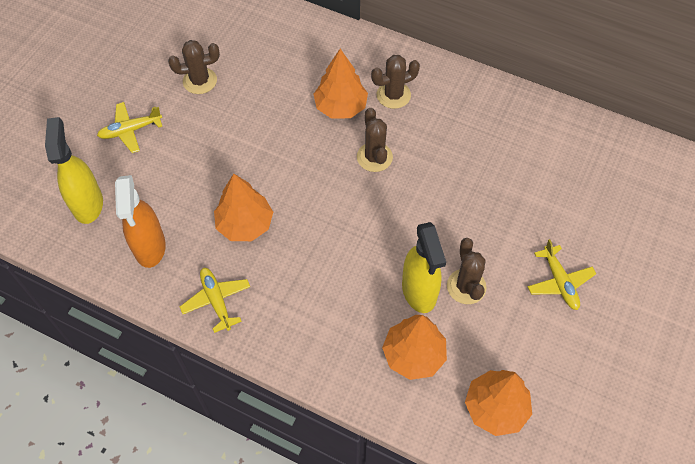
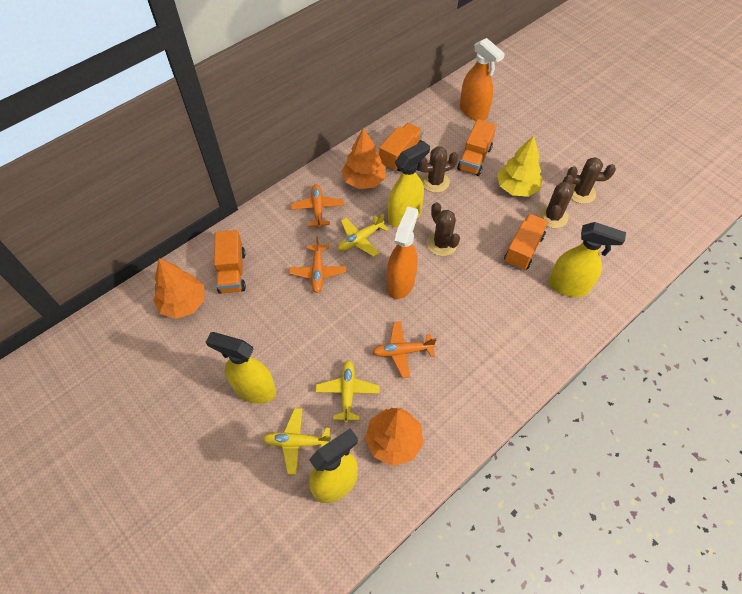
orange plane: none = 0 -> [289,236,346,293] [291,184,344,228] [372,322,437,378] = 3
orange spray bottle: [115,175,166,268] = 1 -> [387,207,419,299] [460,38,505,121] = 2
orange tree: [214,174,273,241] [313,49,368,119] [382,315,447,380] [465,370,532,436] = 4 -> [153,258,205,319] [341,128,386,189] [365,408,424,466] = 3
orange truck: none = 0 -> [214,230,246,294] [379,123,423,171] [457,119,496,176] [504,214,548,270] = 4
yellow spray bottle: [45,117,103,224] [402,222,446,313] = 2 -> [206,332,276,404] [309,428,358,503] [388,141,430,227] [548,222,626,297] = 4
yellow tree: none = 0 -> [497,135,542,197] = 1

